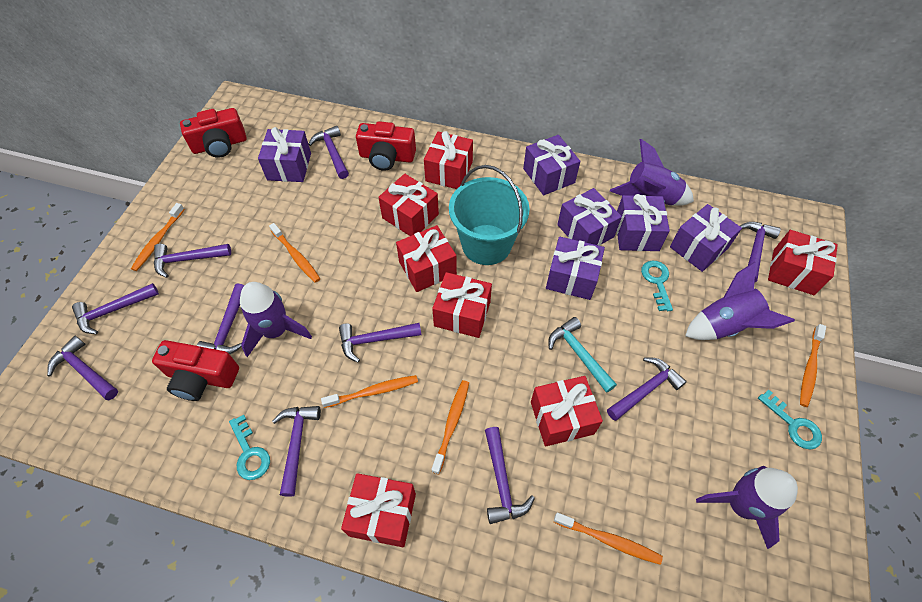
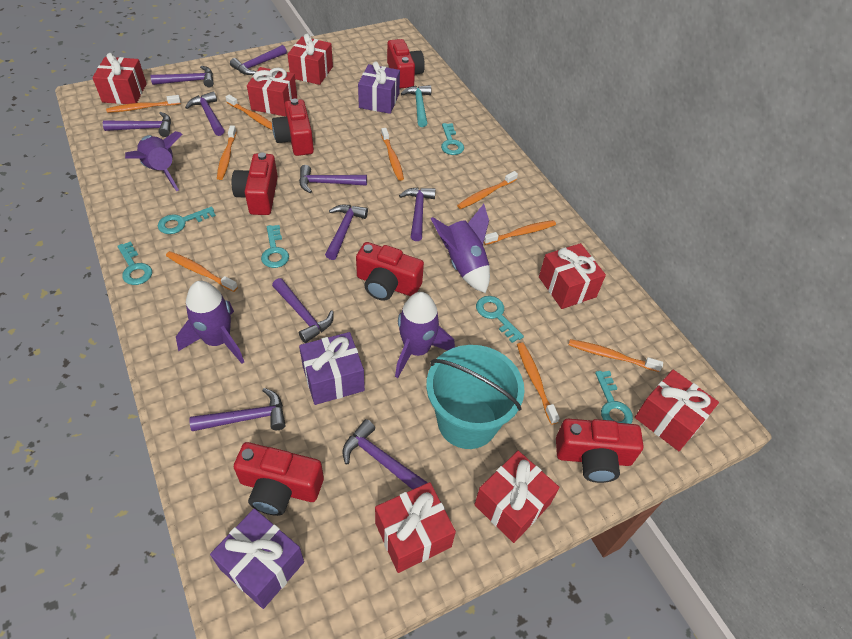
orange toothbrush: [131,203,185,271] [269,223,320,283] [321,375,418,408] [432,380,469,474] [554,513,663,565] [800,324,826,407] = 6 -> [106,95,181,113] [166,251,238,292] [217,125,237,180] [225,95,272,130] [381,128,404,181] [457,171,518,209] [484,220,556,245] [517,342,560,425] [569,339,663,372] = 9
purple gift: [258,127,311,182] [523,135,580,195] [546,236,605,300] [557,188,622,246] [616,194,670,251] [670,204,742,272] = 6 -> [210,508,304,609] [299,332,365,405] [358,61,400,114] = 3
red camera: [152,340,239,401] [180,108,247,158] [356,121,416,171] = 3 -> [232,152,278,215] [234,442,324,516] [272,99,314,156] [356,242,424,301] [387,39,425,88] [556,419,643,483] = 6
turquoise key: [229,415,270,480] [641,261,673,311] [758,390,822,450] = 3 -> [117,241,152,285] [158,207,216,234] [261,225,289,268] [441,123,464,155] [476,296,524,343] [595,371,633,424] = 6

